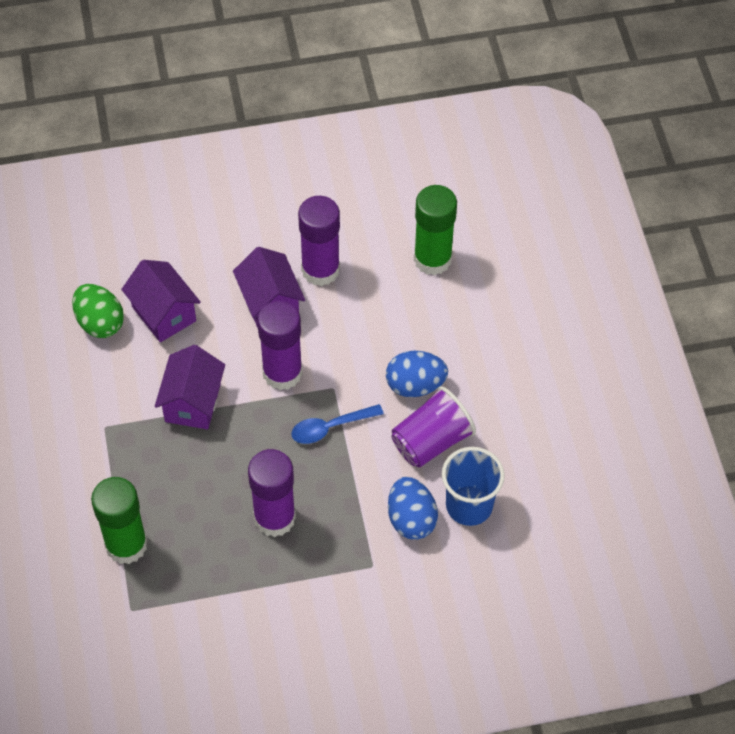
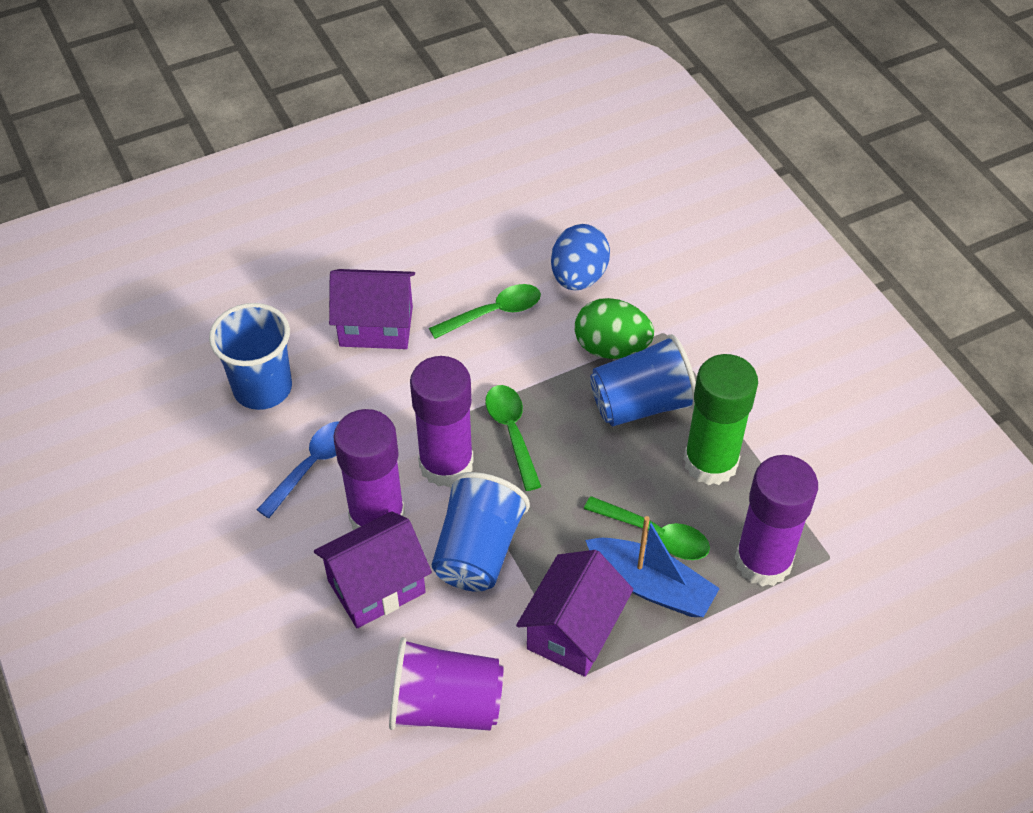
blue boat: none = 0 -> [585,516,720,617] = 1
blue cup: [442,447,505,526] = 1 -> [209,303,292,410] [432,472,530,592] [590,334,696,426] = 3
blue egg: [386,351,448,397] [388,477,438,540] = 2 -> [551,224,610,290] = 1
green glue stick: [91,477,148,564] [414,185,457,275] = 2 -> [684,354,758,485] = 1
green spoon: none = 0 -> [429,284,541,339] [485,385,542,491] [584,496,710,560] = 3

